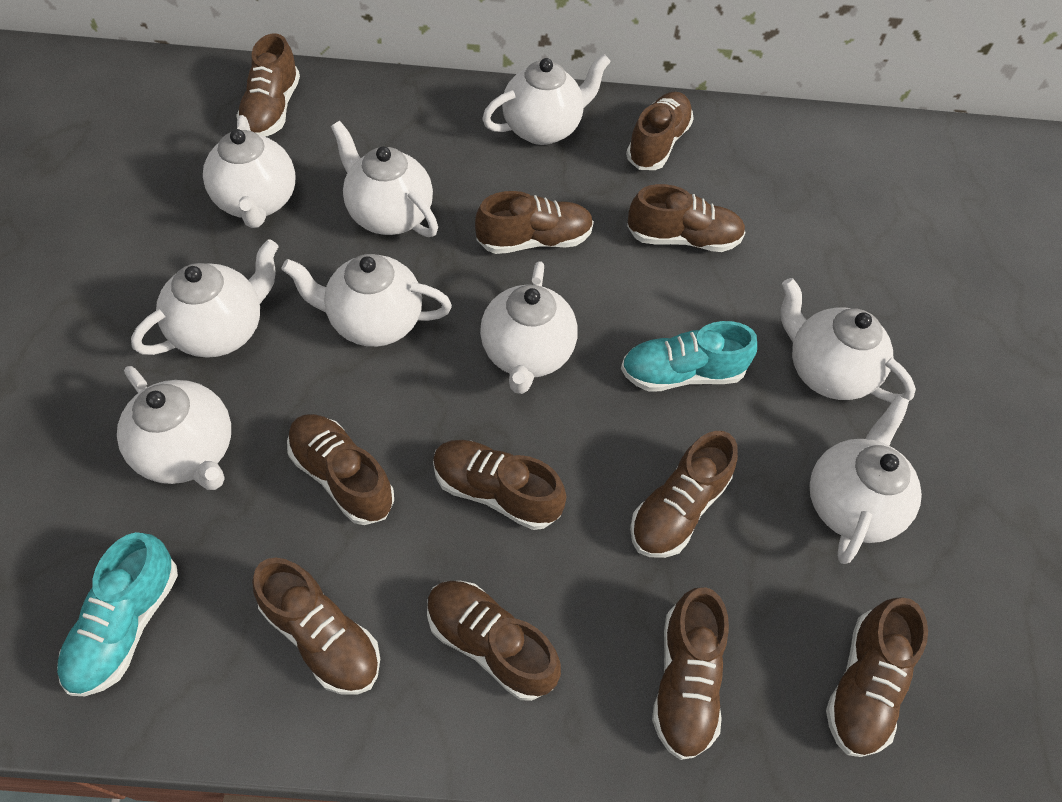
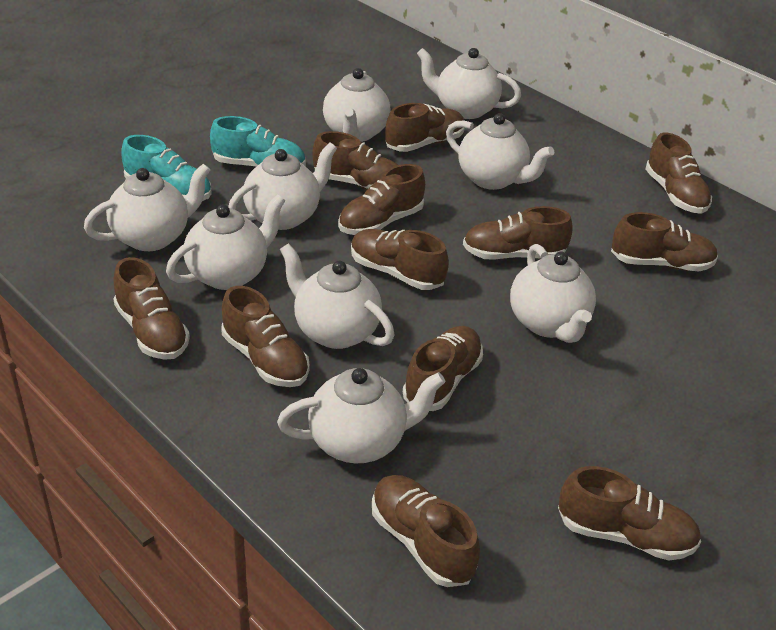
brown shoe: [236,33,300,137] [252,558,380,694] [287,414,394,525] [427,581,561,701] [433,440,566,530] [475,191,594,254] [626,92,694,170] [627,184,746,252] [630,431,738,558] [652,587,729,760] [826,598,928,757] = 11 -> [113,257,190,360] [221,286,310,387] [312,131,398,190] [338,164,425,235] [351,229,449,290] [372,475,480,587] [385,103,465,152] [403,326,483,411] [463,206,573,260] [558,466,701,560] [611,212,718,271] [645,133,712,214] = 12

